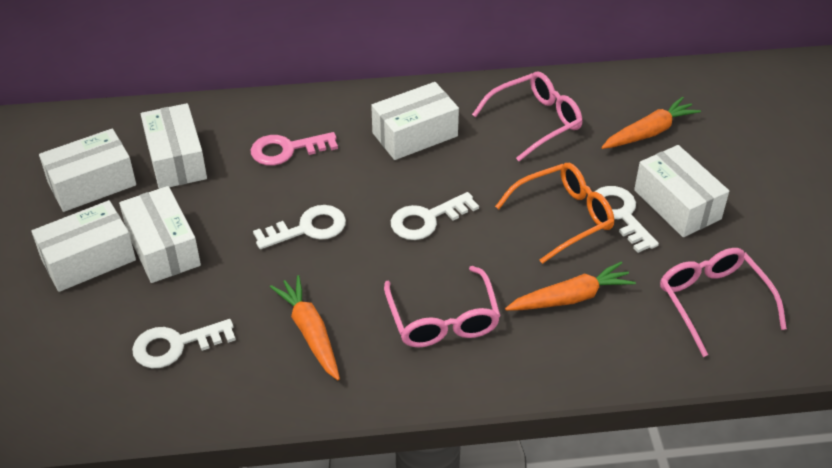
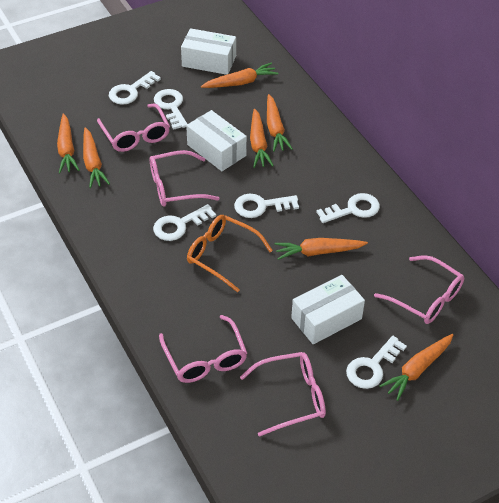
orange carrot: [270,275,340,380] [505,262,636,311] [601,96,701,149] = 3 -> [57,114,79,173] [83,127,110,188] [201,63,278,88] [250,109,274,168] [267,94,292,152] [275,238,368,260] [379,334,453,401] = 7
pink glasses: [384,266,500,347] [472,71,583,161] [660,248,787,357] = 3 -> [97,104,170,152] [150,150,220,207] [159,315,247,383] [240,352,326,437] [374,255,464,324] = 5
pink key: [251,132,338,166] = 1 -> none = 0
white box: [31,200,136,292] [39,129,136,212] [119,186,201,283] [141,103,207,189] [371,82,459,160] [634,145,729,237] = 6 -> [181,28,236,75] [186,110,247,171] [291,275,365,344] = 3
white key: [132,319,236,368] [253,205,346,249] [391,192,479,240] [595,186,659,253] = 4 -> [109,71,161,105] [153,204,216,241] [154,89,187,130] [234,194,299,218] [316,193,380,223] [346,336,407,389] = 6

